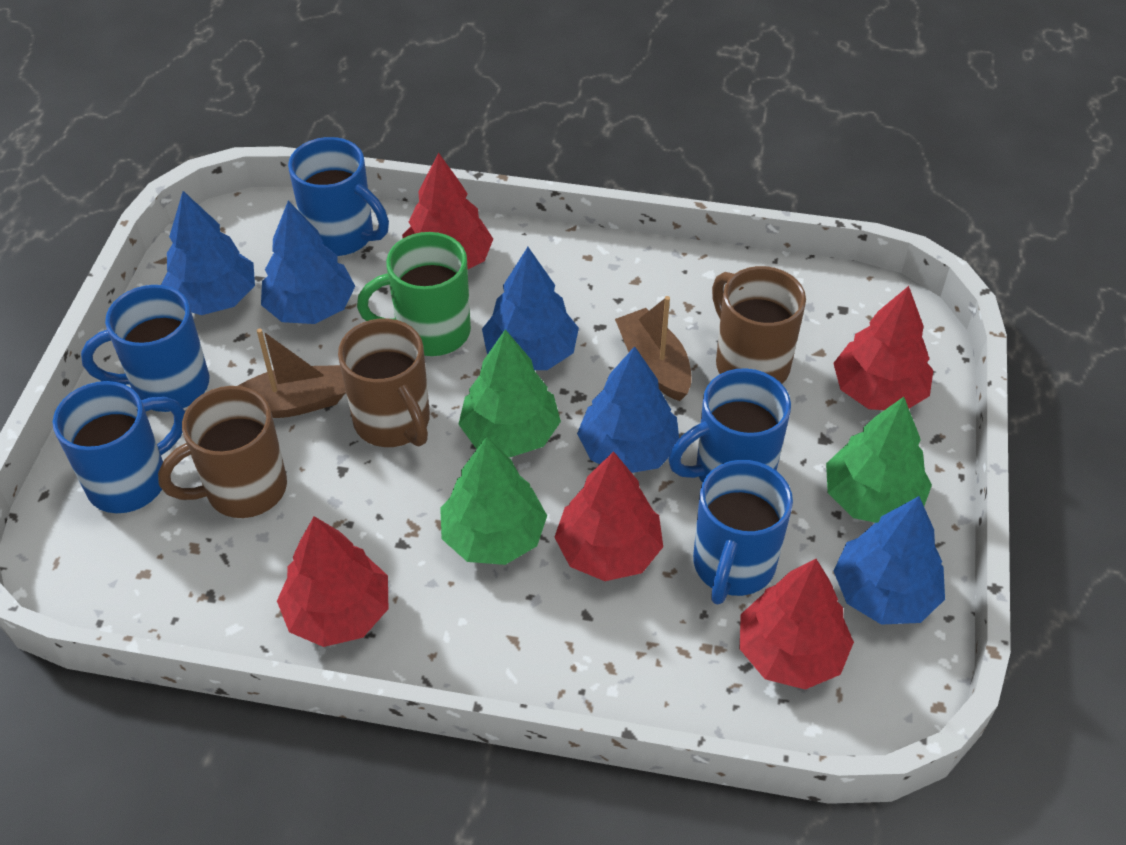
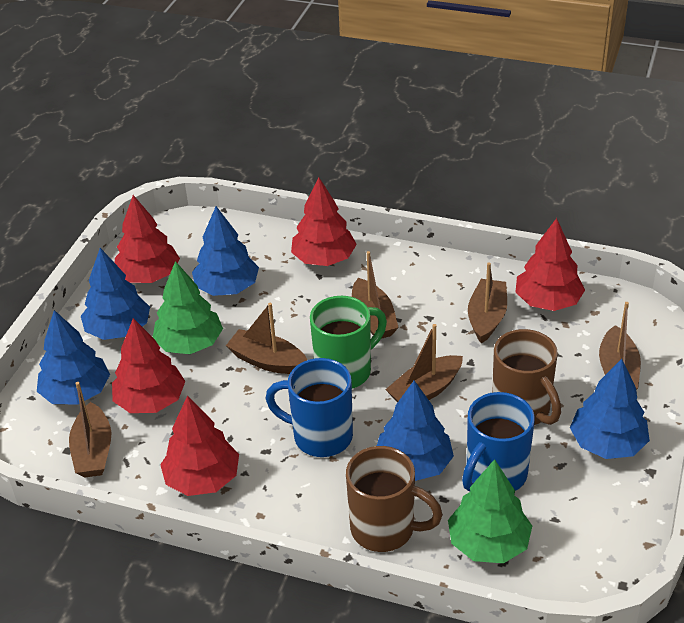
blue mug: [53,381,185,513] [81,285,209,412] [288,137,389,256] [668,368,791,483] [693,460,793,605] = 5 -> [266,358,353,457] [462,392,535,491] = 2
brown boat: [238,328,346,418] [615,296,692,401] = 2 -> [69,382,111,477] [226,303,307,374] [352,251,399,339] [385,324,463,403] [468,262,507,343] [599,302,641,390] = 6
brown mug: [158,386,287,518] [338,318,430,447] [712,266,806,384] = 3 -> [346,446,443,552] [492,329,561,425] = 2
green tree: [440,436,547,565] [458,329,561,457] [826,397,932,523] = 3 -> [153,261,223,354] [448,459,532,563] = 2

